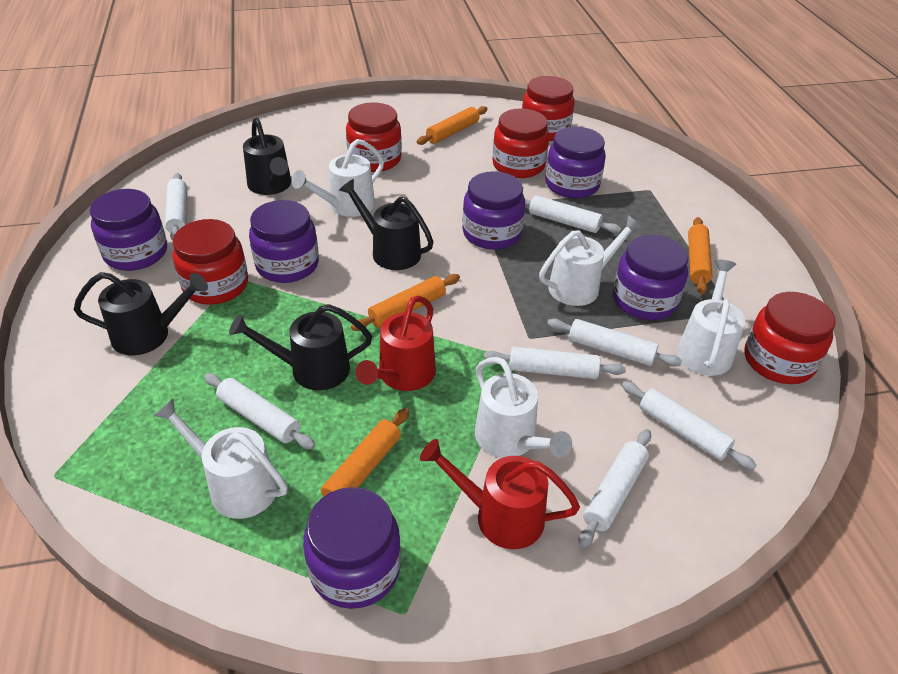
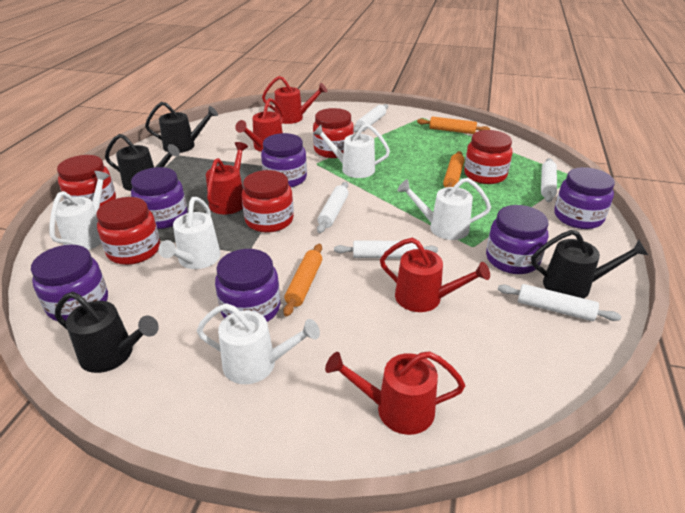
orange rolling pin: [311,408,409,511] [351,274,460,331] [417,106,487,145] [688,217,712,294] = 4 -> [283,244,322,317] [417,116,490,134] [443,151,465,188] = 3
red watering can: [356,295,436,391] [420,439,580,549] = 2 -> [206,142,248,215] [235,98,284,152] [262,76,327,124] [325,351,465,435] [380,238,490,312] = 5
white rolling pin: [165,173,187,240] [204,373,315,449] [484,347,626,379] [525,195,621,233] [547,319,682,367] [579,429,651,548] [622,381,757,470] = 7 -> [317,182,348,233] [334,240,438,258] [354,104,388,132] [498,284,621,321] [541,158,557,202] = 5

